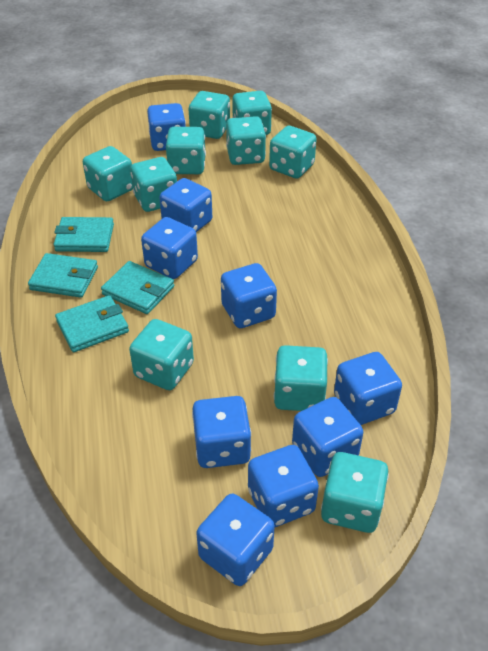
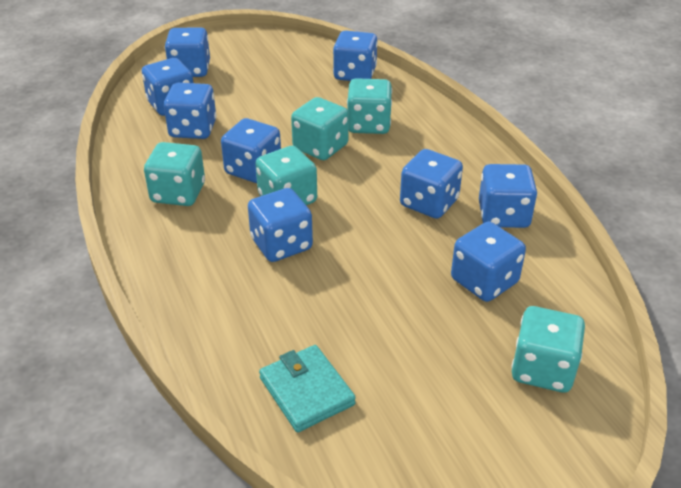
turquoise dice: [83,146,133,201] [129,319,194,390] [130,157,177,212] [166,127,206,174] [189,91,230,139] [226,116,266,165] [232,91,272,135] [269,126,317,179] [274,345,328,411] [321,452,389,533] = 10 -> [144,142,205,206] [255,146,317,205] [291,97,349,160] [347,78,392,134] [511,306,585,393] = 5
turquoise wallet: [28,253,98,298] [54,217,114,252] [55,295,129,352] [101,261,174,314] = 4 -> [259,345,356,432] = 1

